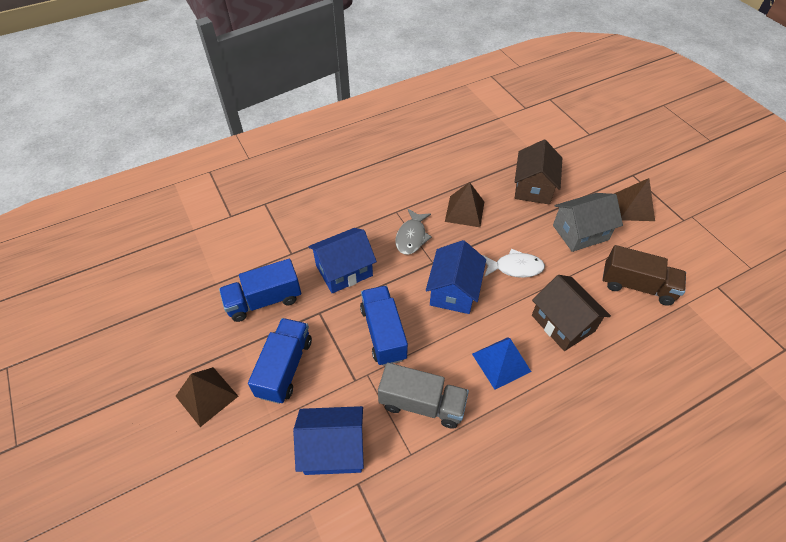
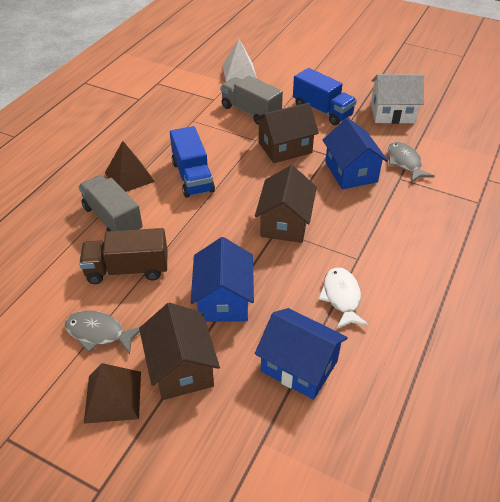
blue pyramid: [472,337,531,390] = 1 -> none = 0
blue truck: [219,259,301,322] [248,318,312,404] [360,286,408,366] = 3 -> [170,126,215,198] [293,68,357,125] = 2
brown house: [515,140,562,205] [532,275,611,351] = 2 -> [139,303,220,400] [255,103,319,163] [255,165,317,243] = 3
brown pyramid: [176,367,238,427] [445,182,484,227] [614,178,655,221] = 3 -> [84,363,141,424] [105,141,155,192] = 2
grey fish: [395,209,432,255] = 1 -> [65,310,140,354] [388,142,435,183] = 2
grey house: [553,193,623,252] = 1 -> none = 0
grey truck: [378,363,469,429] = 1 -> [78,175,143,231] [220,76,283,125] = 2
white house: none = 0 -> [371,74,424,124] = 1
white pyramid: none = 0 -> [222,39,257,82] = 1

